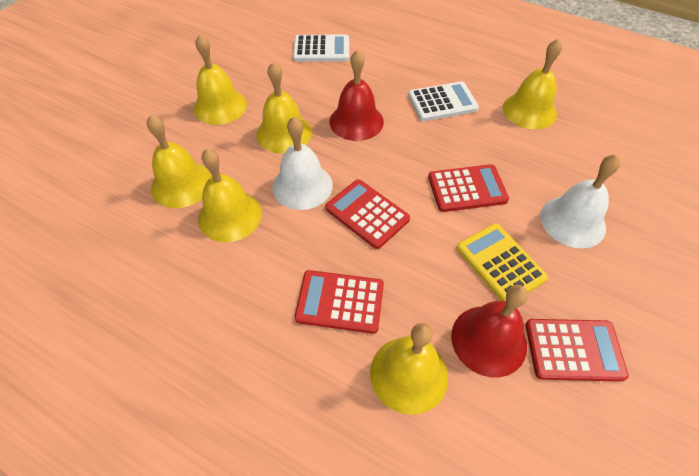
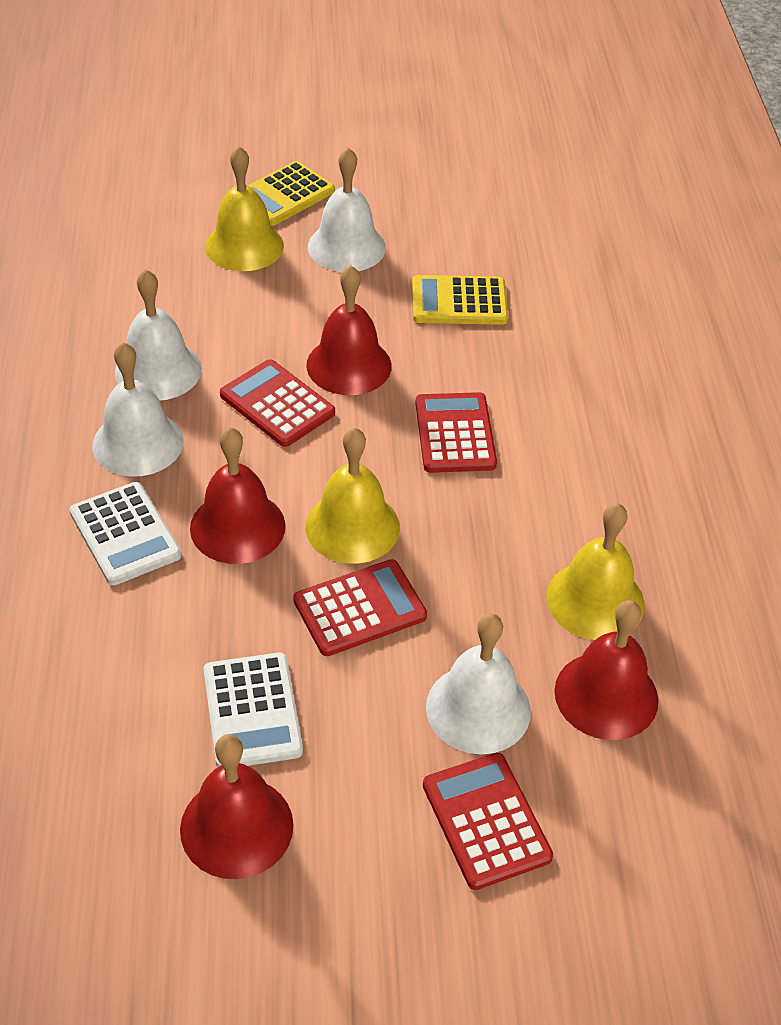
red bell: [329,50,384,141] [451,285,528,377] = 2 -> [180,735,293,879] [190,427,285,564] [306,265,392,395] [554,600,659,740] = 4
white bell: [272,117,333,210] [540,154,621,248] = 2 -> [92,342,183,477] [115,269,202,401] [308,148,386,272] [426,614,531,754] = 4
yellow bell: [147,115,211,208] [193,34,247,125] [198,148,262,242] [256,62,312,154] [370,323,448,415] [503,38,562,129] = 6 -> [205,146,284,271] [305,427,400,564] [546,503,644,640] = 3
yellow calculator: [457,223,548,302] = 1 -> [247,161,335,226] [412,275,508,325] = 2

